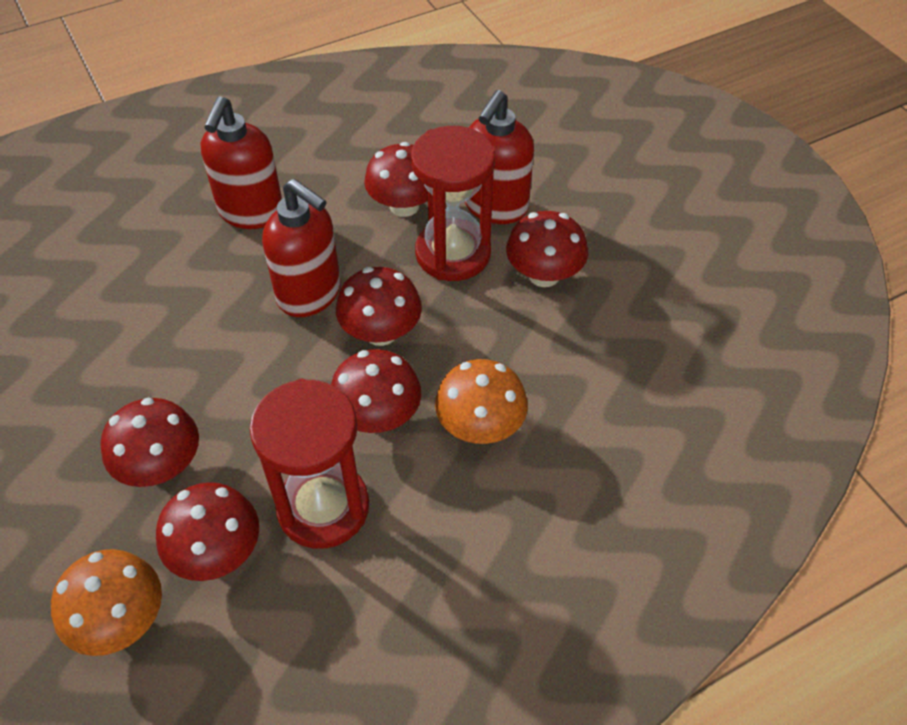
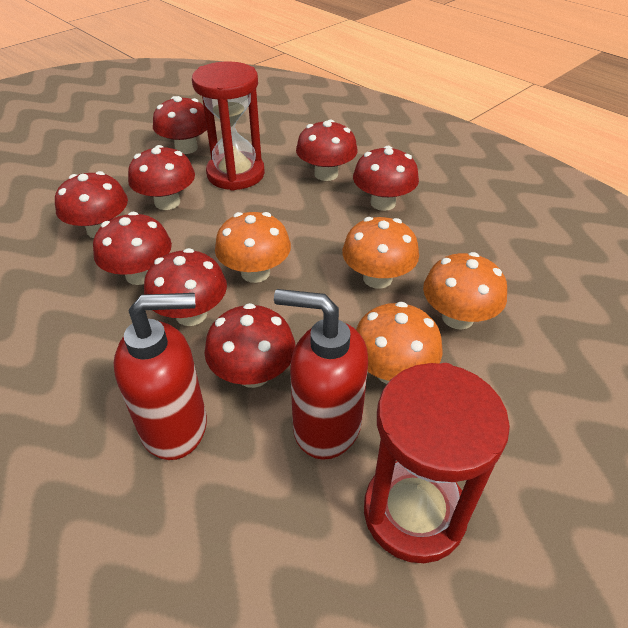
orange mushroom: [51,549,162,656] [435,359,528,444] = 2 -> [215,212,291,283] [342,217,419,289] [356,302,443,384] [423,252,507,330] = 4
red mushroom: [101,398,199,487] [156,482,259,581] [331,349,421,433] [336,267,422,346] [364,142,428,217] [506,211,588,287] = 6 -> [55,171,128,238] [93,212,172,285] [128,145,195,210] [144,248,227,326] [153,96,207,154] [204,303,295,388] [296,120,358,181] [353,146,419,211] = 8
red soap dispenser: [201,96,282,229] [262,179,341,317] [465,90,534,224] = 3 -> [114,293,207,460] [274,289,368,460] = 2

